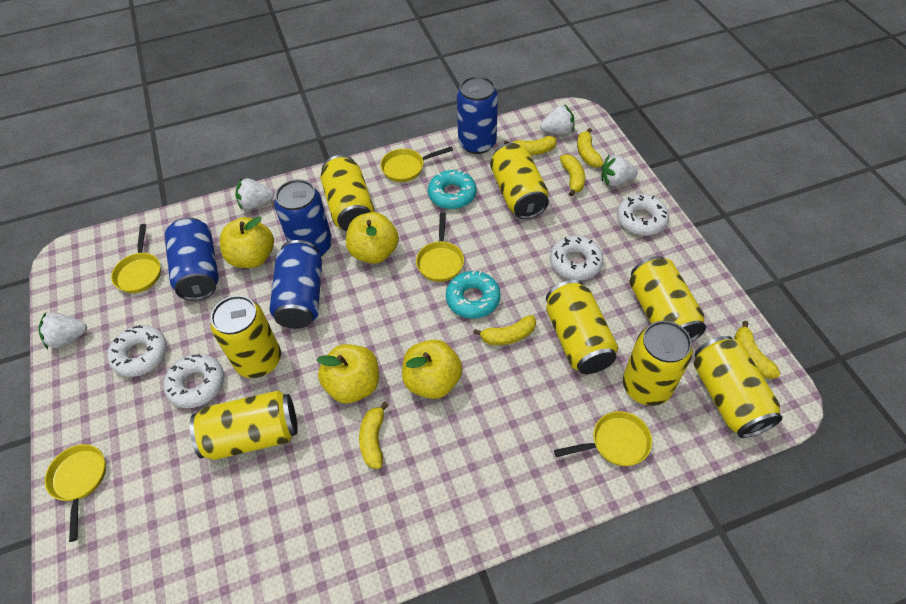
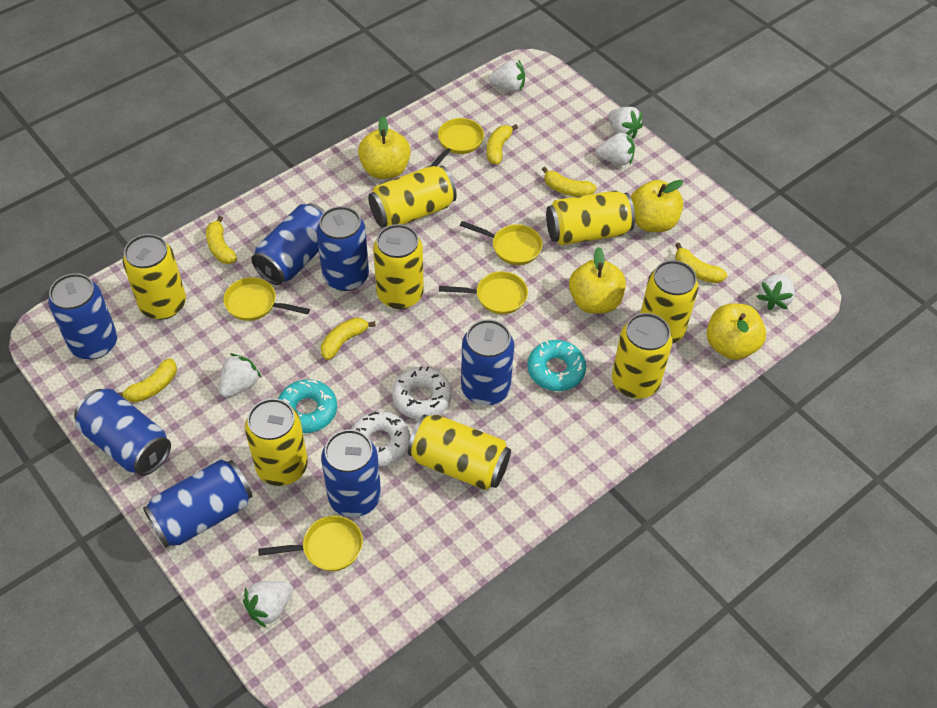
blue can: [165,217,219,301] [270,240,322,329] [274,179,332,257] [457,76,498,154] = 4 -> [48,273,117,359] [74,389,171,476] [143,459,252,548] [251,203,325,285] [316,206,369,291] [321,429,381,517] [461,319,514,405] = 7
white donut: [107,325,167,377] [163,354,224,408] [550,236,604,280] [617,194,669,236] = 4 -> [351,411,411,467] [392,366,452,419] = 2
white strawberry: [39,312,87,349] [235,179,274,210] [540,104,574,135] [601,155,638,186] = 4 -> [219,354,261,397] [243,581,293,628] [489,59,525,92] [596,132,635,165] [608,107,643,139] [757,274,795,310] = 6

